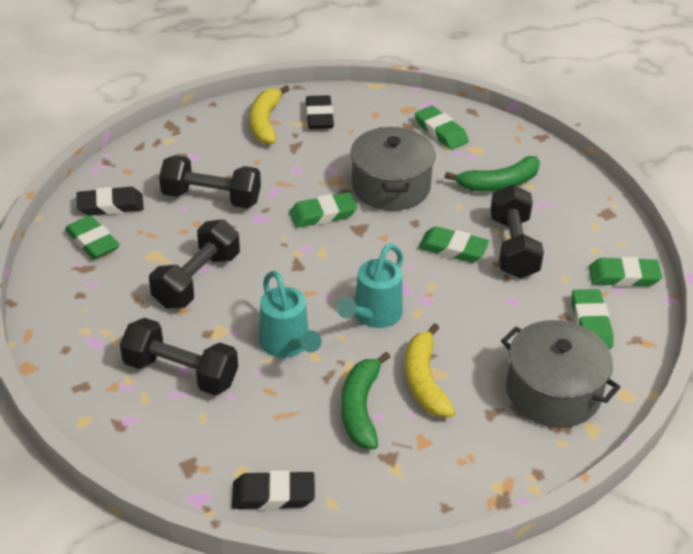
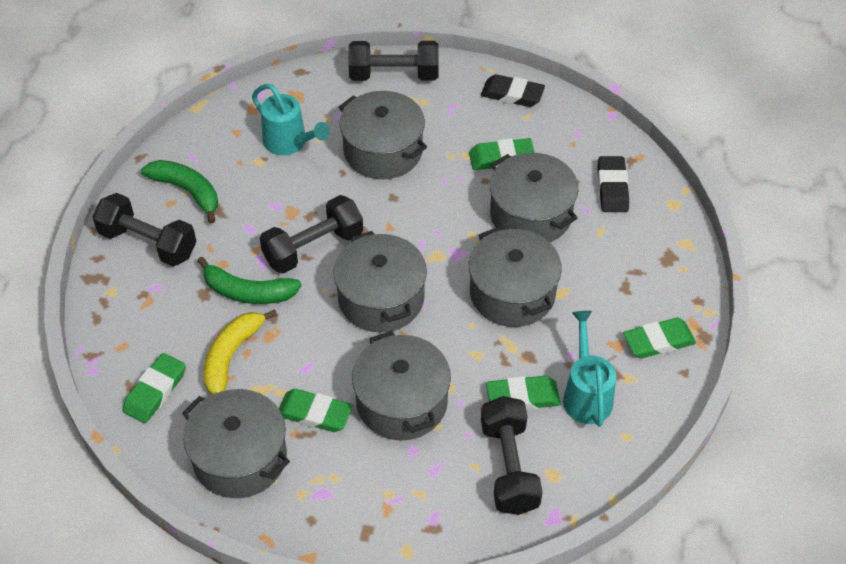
black eraser: [77,187,144,216] [232,470,315,510] [306,95,334,129] = 3 -> [481,74,545,107] [598,156,629,212] = 2
green eraser: [65,215,120,259] [289,192,357,228] [415,106,469,150] [418,226,489,263] [572,289,614,349] [589,257,662,287] = 6 -> [122,353,186,423] [279,389,353,432] [469,138,535,170] [486,376,561,410] [623,318,696,358] = 5
grey pot: [350,127,436,211] [501,320,620,428] = 2 -> [182,389,290,498] [333,231,427,332] [339,91,427,179] [352,331,451,440] [469,227,562,327] [490,153,578,242] = 6
yellow banana: [250,85,290,145] [405,323,456,417] = 2 -> [204,310,277,395] = 1

